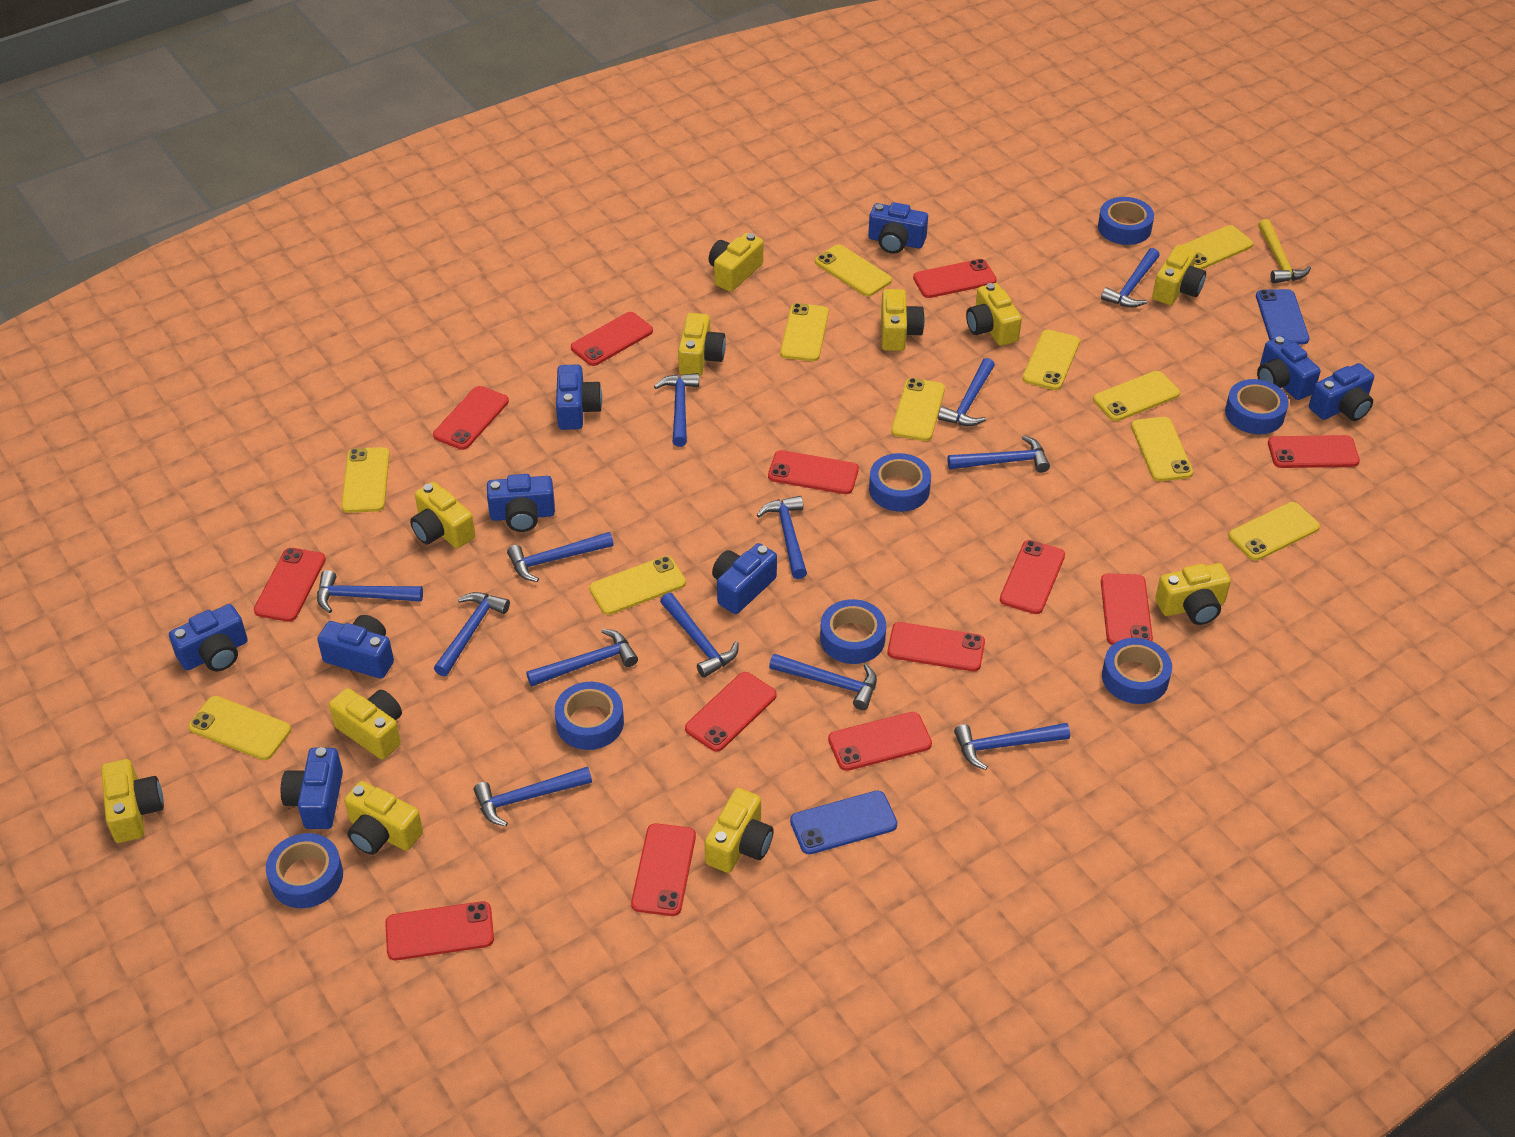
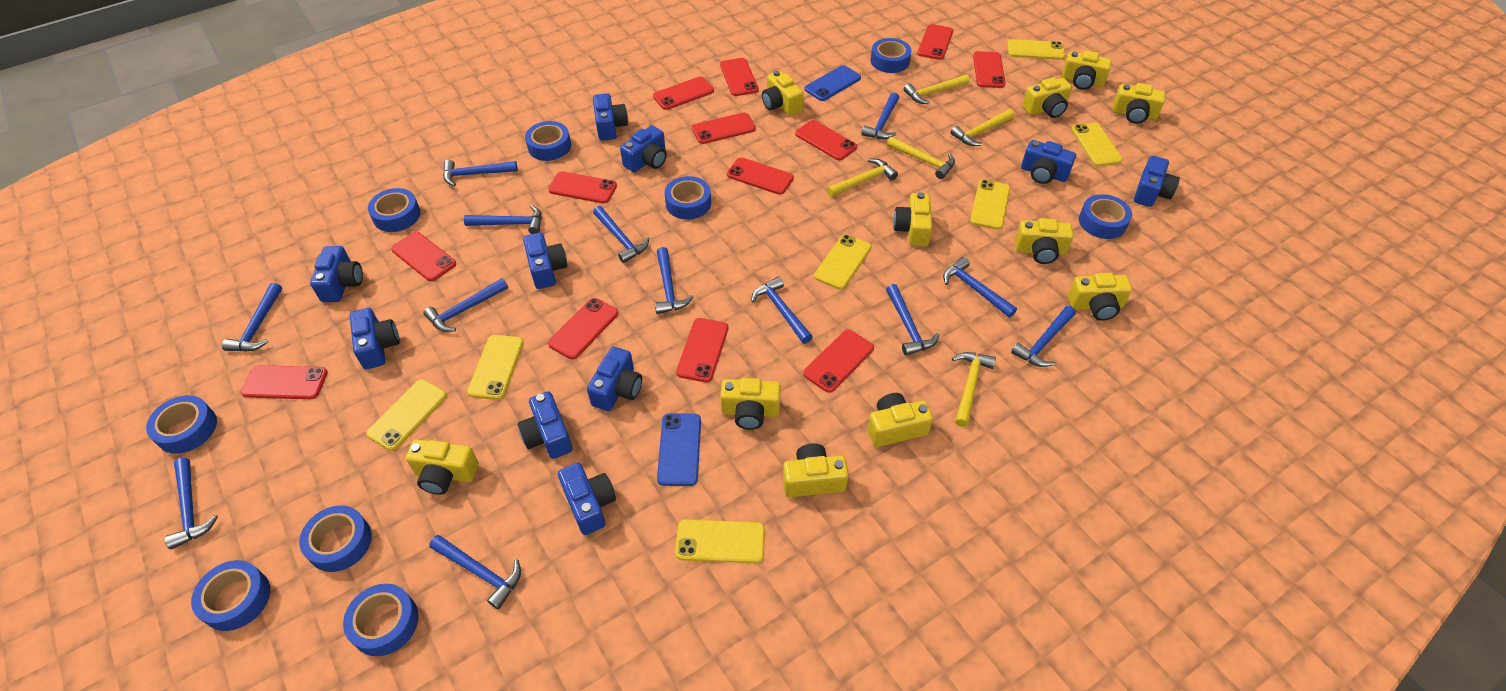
blue camera: [169,604,248,671] [281,747,343,829] [317,615,394,679] [487,474,555,532] [556,364,602,430] [712,543,777,614] [868,202,928,254] [1257,336,1321,400] [1309,363,1374,421] = 9 -> [310,246,363,302] [350,308,400,369] [518,391,573,459] [523,232,567,289] [558,463,616,535] [587,347,642,411] [593,93,628,141] [620,125,667,172] [1021,140,1076,184] [1134,156,1180,207] = 10
blue tape: [266,833,343,908] [555,682,624,750] [820,599,886,664] [869,453,931,512] [1098,197,1154,245] [1102,638,1172,704] [1225,379,1289,434] = 7 -> [146,395,217,453] [191,560,270,631] [299,505,372,572] [343,584,419,656] [368,188,421,232] [525,121,571,161] [664,176,711,220] [871,38,911,73] [1079,194,1132,239] = 9
yellow hammer: [1258,219,1311,283] = 1 -> [827,158,898,197] [887,137,955,179] [903,75,970,104] [951,109,1014,146] [952,352,996,427] = 5
yellow phone: [188,696,291,760] [341,447,390,513] [589,556,686,615] [780,303,829,361] [815,244,892,297] [891,378,945,441] [1022,329,1080,390] [1093,371,1180,421] [1131,417,1193,482] [1182,225,1253,269] [1228,502,1320,561] = 11 -> [366,379,447,451] [467,335,524,400] [675,519,765,563] [814,234,871,290] [970,180,1010,230] [1007,39,1065,60] [1071,123,1123,166] = 7

